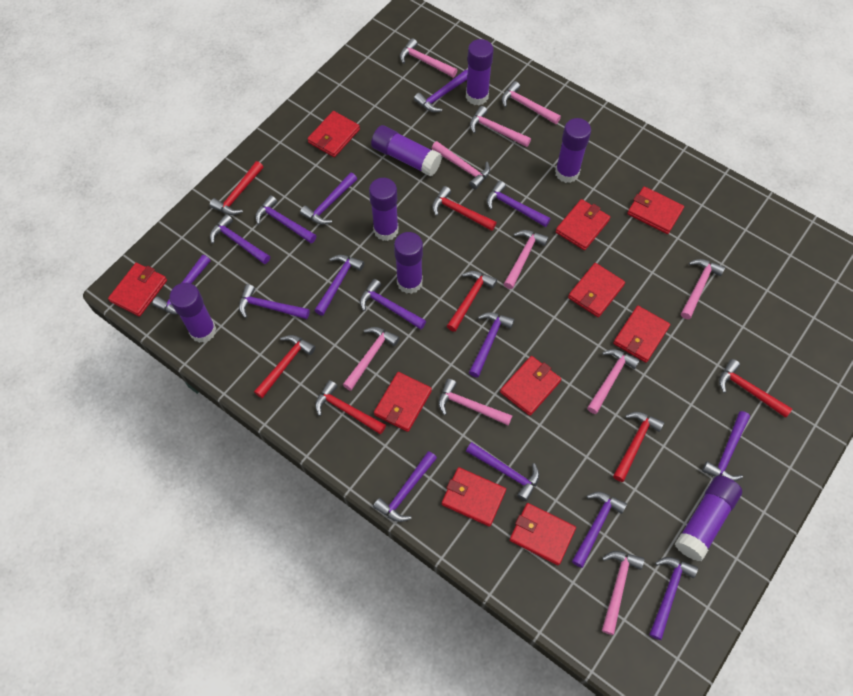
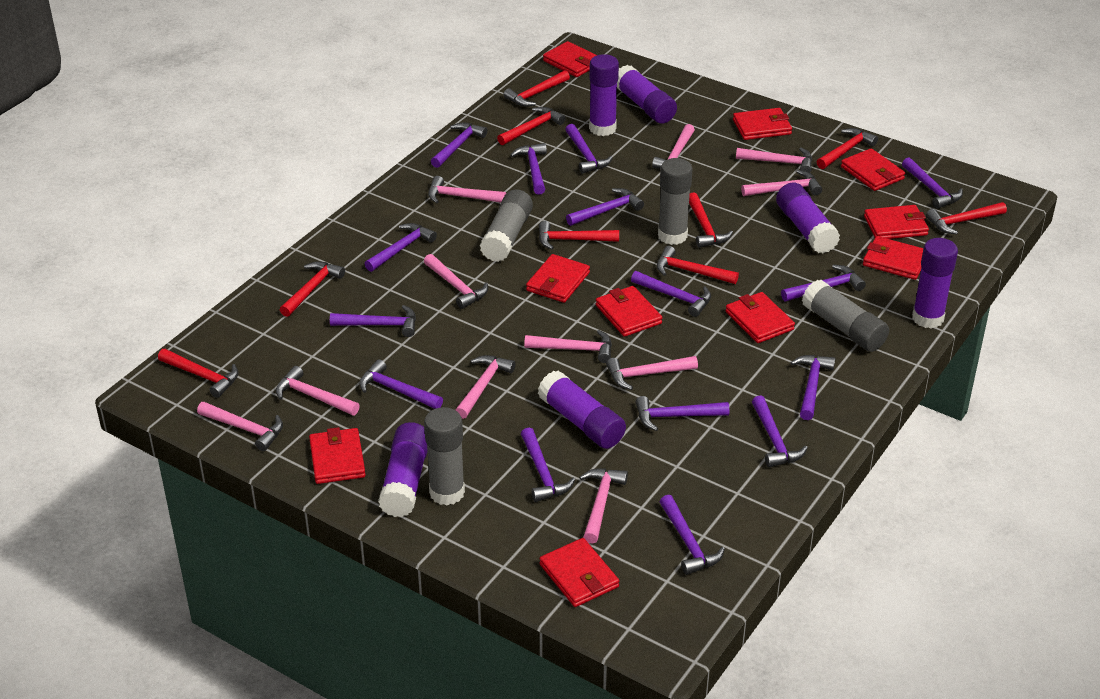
grey glue stick: none = 0 -> [424,407,465,506] [480,189,533,262] [658,158,693,245] [802,280,889,352] = 4
pink hammer: [343,327,400,391] [400,38,457,78] [431,141,490,189] [438,379,512,426] [470,106,531,147] [502,81,561,124] [504,230,549,289] [587,349,640,414] [602,551,644,635] [681,259,725,319] = 10 -> [197,402,283,451] [276,366,360,416] [424,254,488,309] [428,176,506,203] [456,355,515,419] [524,330,612,363] [579,468,628,544] [606,356,698,390] [652,124,695,169] [736,148,812,172] [741,170,822,196] = 11
purple glue stick: [169,283,216,343] [369,178,399,241] [371,125,442,177] [394,232,423,294] [466,39,494,105] [555,118,591,183] [675,476,742,561] = 7 -> [378,422,428,517] [538,371,626,449] [589,54,619,136] [617,65,677,124] [776,183,840,253] [912,238,958,328] = 6
red hammer: [210,161,263,215] [254,335,316,399] [315,380,386,434] [432,186,497,231] [447,271,497,332] [613,412,664,482] [719,359,792,418] = 7 -> [158,349,238,398] [280,261,345,317] [497,107,566,145] [503,70,570,107] [539,221,619,250] [657,246,739,284] [689,192,733,248] [817,128,878,169] [926,202,1007,234] = 9

